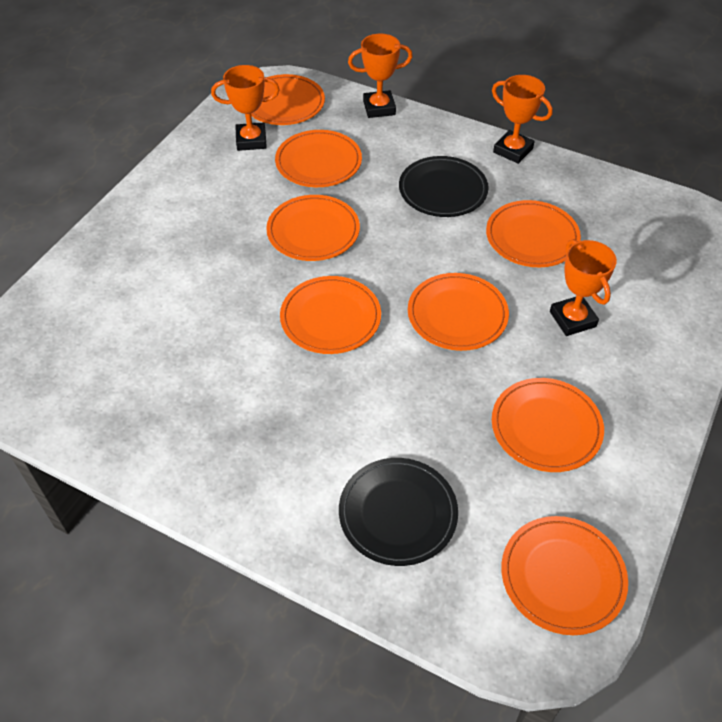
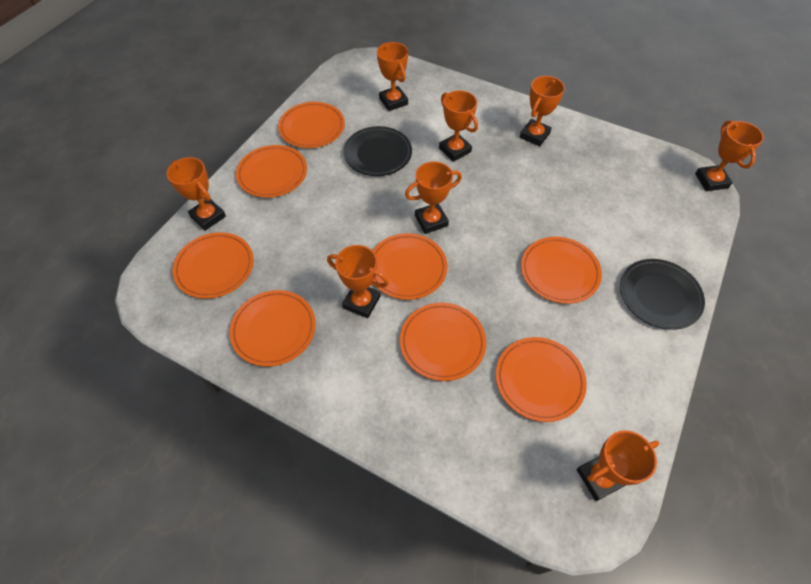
orange trophy: [211,65,280,151] [348,34,413,118] [492,75,553,164] [550,239,617,336] = 4 -> [167,157,226,231] [327,245,389,318] [377,42,408,111] [405,161,462,234] [439,90,478,162] [520,76,565,146] [576,430,659,501] [695,120,764,191] = 8

